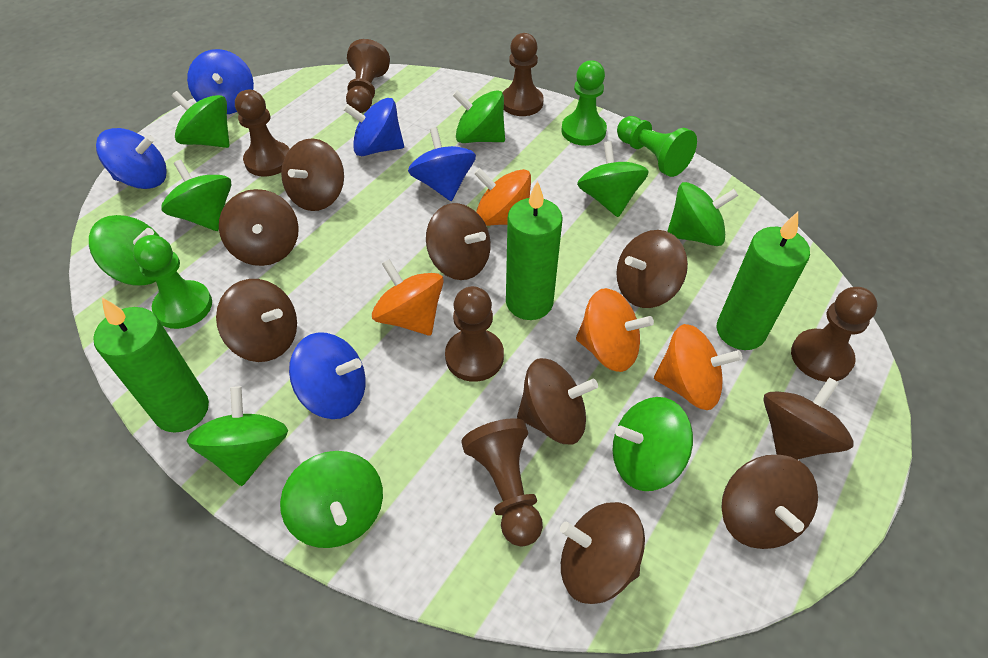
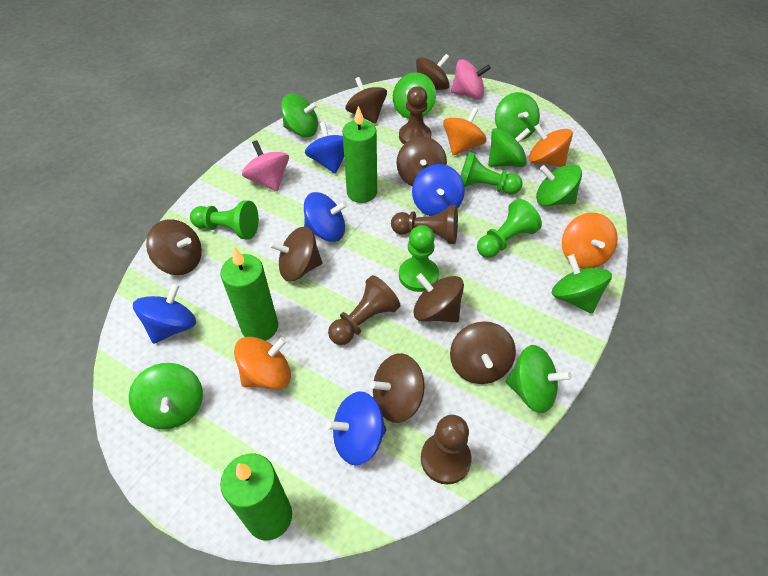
brown pawn: [235,90,290,177] [346,39,390,113] [445,286,504,382] [461,418,543,547] [502,33,544,116] [791,287,878,382] = 6 -> [328,275,400,345] [391,205,458,244] [399,86,432,144] [421,415,472,485] = 4
brown spinning top: [216,279,297,362] [219,189,299,266] [281,138,344,211] [426,203,491,280] [517,358,598,445] [560,502,645,604] [616,230,688,308] [721,455,818,549] [763,377,853,460] = 9 -> [146,219,202,275] [270,226,322,281] [345,77,387,124] [370,353,425,423] [397,137,447,186] [413,273,464,322] [416,54,450,90] [450,321,516,384] = 8
green pawn: [133,235,212,329] [561,60,607,146] [617,116,697,177] = 3 -> [190,200,259,240] [399,225,439,292] [460,152,523,194] [477,199,542,258] = 4
green spinning top: [89,215,160,286] [161,160,232,231] [172,91,229,148] [187,386,288,486] [280,451,383,548] [452,90,505,143] [577,141,649,217] [613,397,693,491] [667,182,738,246] = 9 -> [129,363,203,429] [281,93,318,137] [393,72,436,119] [488,128,531,167] [495,92,540,140] [506,345,572,413] [536,164,582,206] [552,254,612,314] = 8
pink spinning top: none = 0 -> [242,140,289,191] [451,59,491,99] = 2

